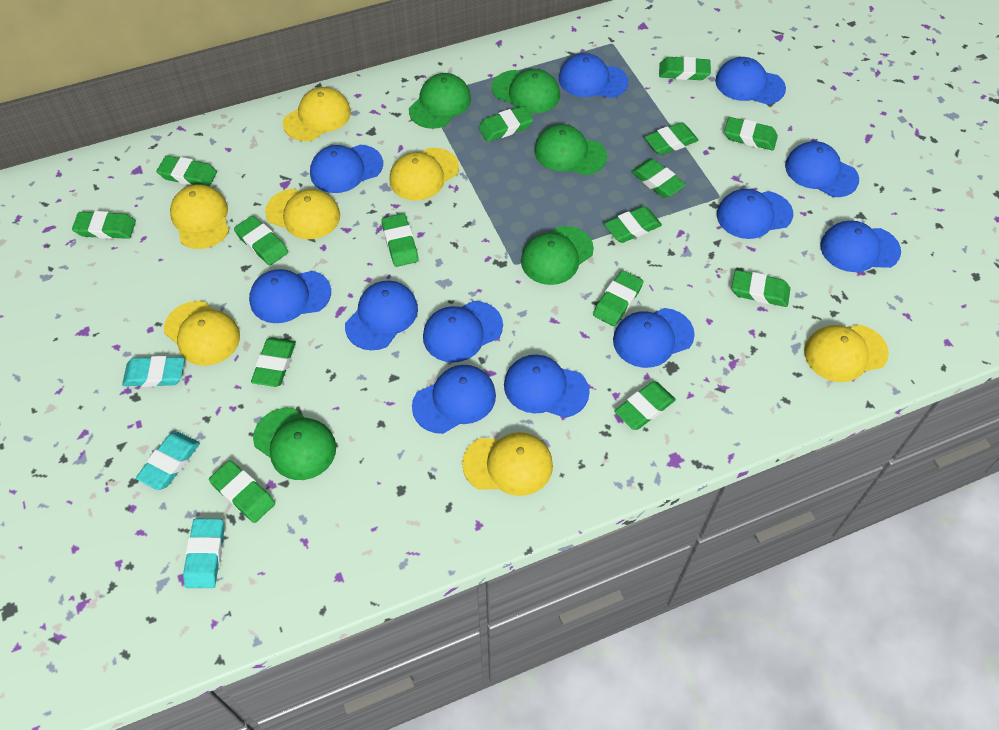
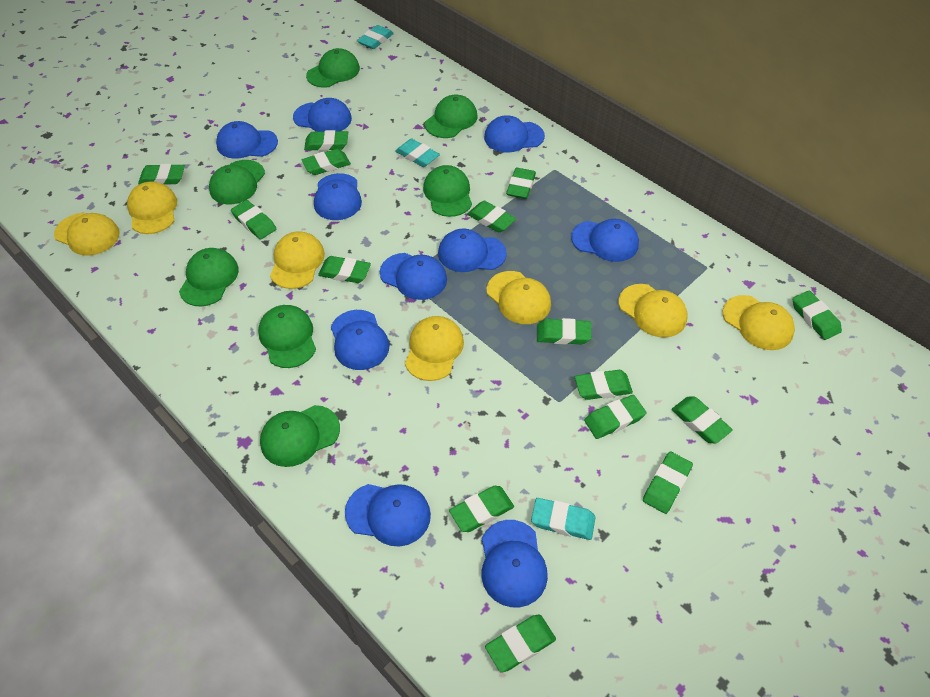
blue cap: [249,269,331,323] [310,145,383,193] [345,281,418,350] [412,365,496,434] [423,301,503,363] [504,354,590,418] [559,53,628,98] [613,308,695,368] [715,57,786,104] [717,189,793,239] [785,141,859,197] [820,221,901,272] = 12 -> [216,121,278,159] [293,98,352,132] [314,173,362,220] [331,310,390,370] [345,484,431,546] [380,253,447,300] [438,229,507,272] [482,520,548,607] [484,115,545,153] [571,219,639,262] = 10
green cap: [253,408,336,480] [409,73,471,129] [492,69,560,114] [521,226,594,285] [534,124,607,175] = 5 -> [179,248,239,307] [209,160,265,204] [258,305,316,368] [260,405,340,467] [306,48,360,88] [423,165,472,217] [425,95,477,138] = 7

